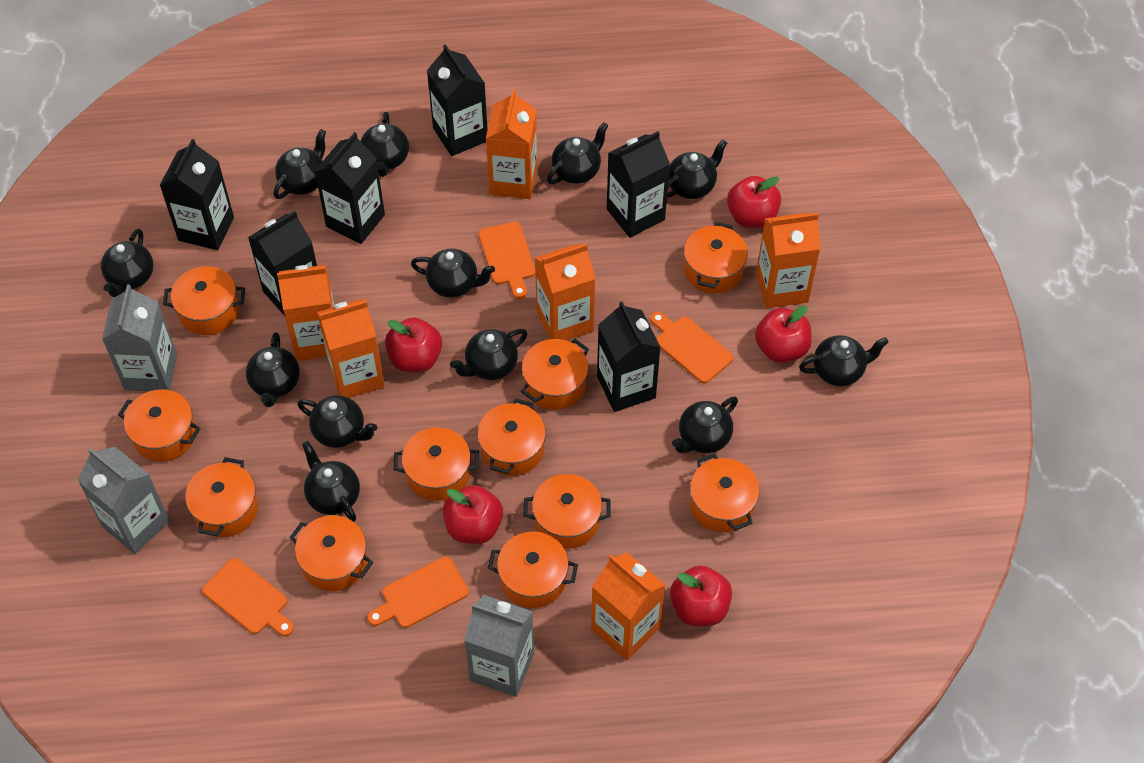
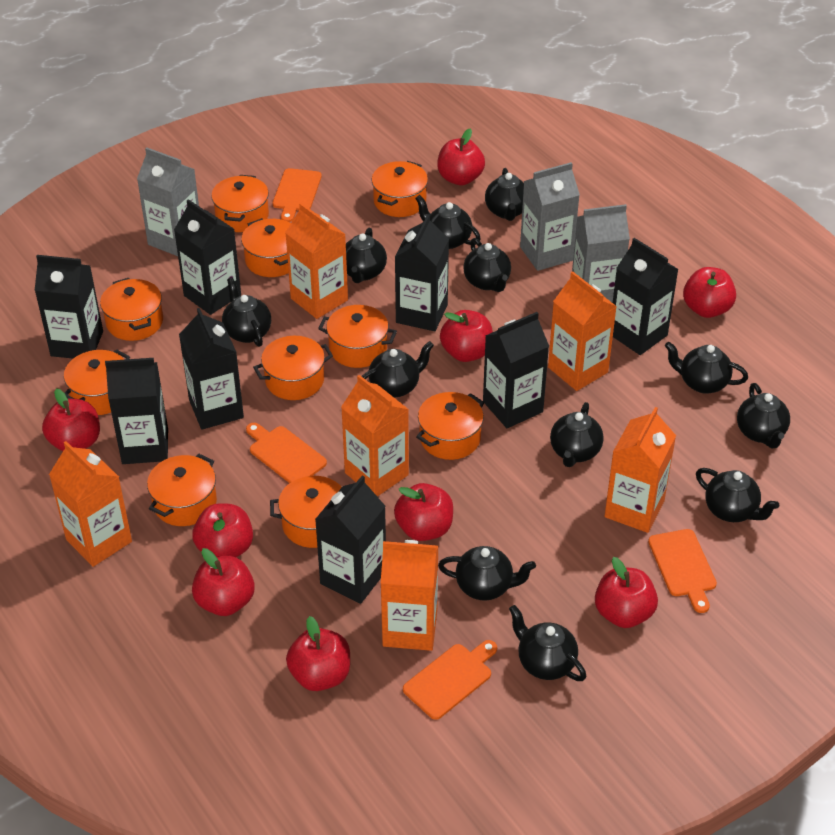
black carton: [159,139,234,250] [248,211,317,316] [315,132,385,244] [427,44,488,156] [597,301,661,412] [607,131,670,238] = 6 -> [34,255,103,359] [105,358,168,464] [174,199,241,315] [179,308,244,430] [315,476,386,604] [395,214,449,331] [483,312,549,428] [613,238,679,355] = 8
orange pot: [118,389,201,462] [163,266,245,335] [185,457,258,537] [290,515,373,591] [394,427,479,501] [477,398,546,476] [488,532,578,608] [521,339,589,410] [524,474,610,549] [684,222,748,293] [690,454,760,533] = 11 -> [64,350,130,415] [100,278,163,341] [147,454,217,526] [211,175,269,232] [241,218,291,277] [253,336,333,400] [270,476,342,548] [318,305,397,368] [372,161,428,217] [416,392,484,460] = 10
red apple: [385,318,442,372] [443,485,503,544] [670,565,732,626] [727,176,781,228] [755,305,811,363] = 5 -> [42,388,100,451] [192,503,253,557] [192,548,255,616] [286,616,350,691] [394,483,453,541] [437,129,485,185] [440,310,493,362] [595,557,658,628] [683,267,736,318] = 9

